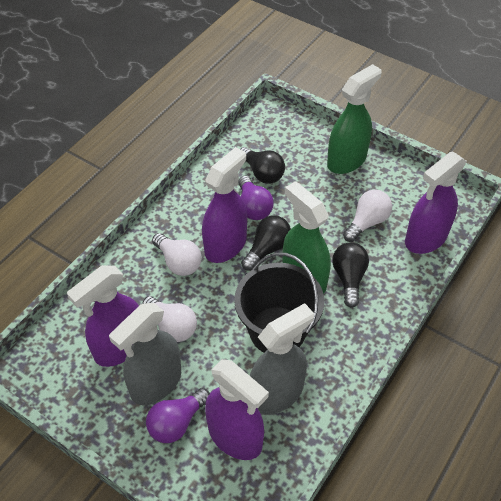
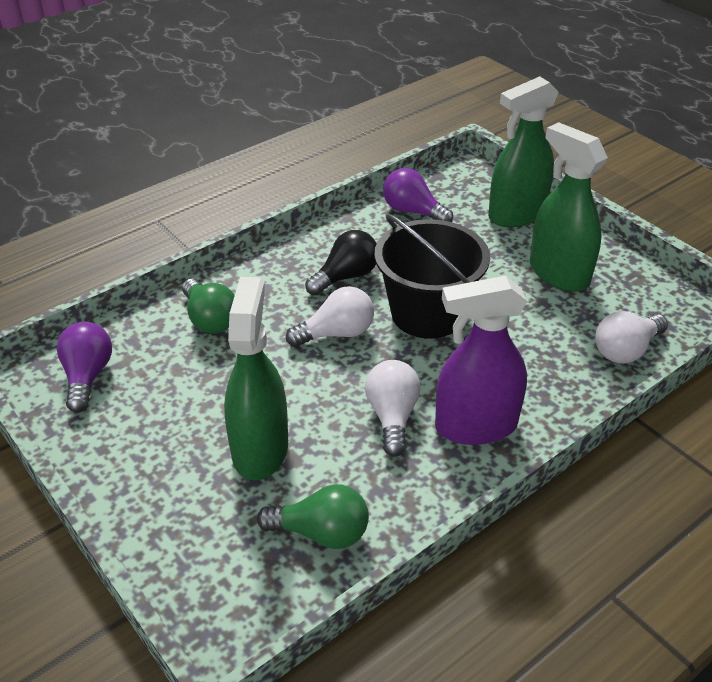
black light bulb: [241,147,285,184] [241,215,291,271] [332,242,369,308] = 3 -> [305,230,377,295] = 1
green light bulb: none = 0 -> [182,278,235,333] [257,484,369,549] = 2
green spray bottle: [283,181,331,294] [327,64,382,174] = 2 -> [224,277,288,480] [488,76,559,227] [530,122,608,292] = 3
grey spray bottle: [109,303,181,405] [250,303,314,415] = 2 -> none = 0
purple spray bottle: [67,265,139,367] [202,147,247,263] [205,359,269,460] [405,152,467,254] = 4 -> [435,276,527,445] = 1

